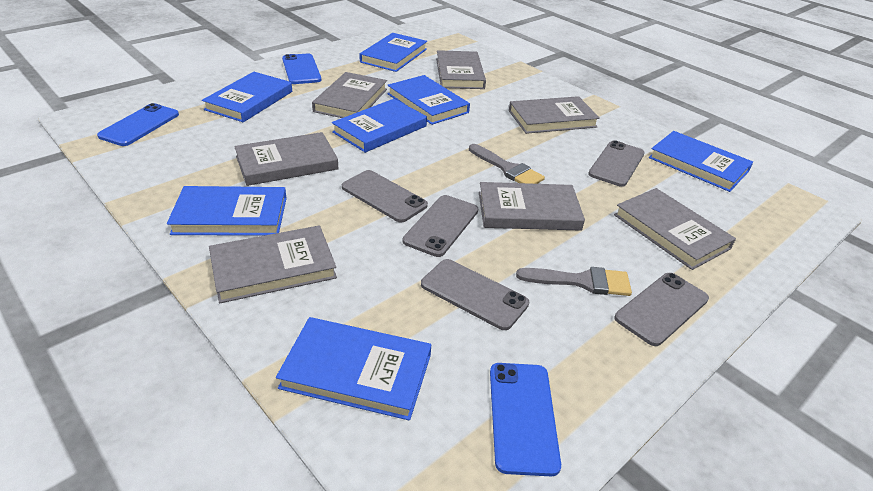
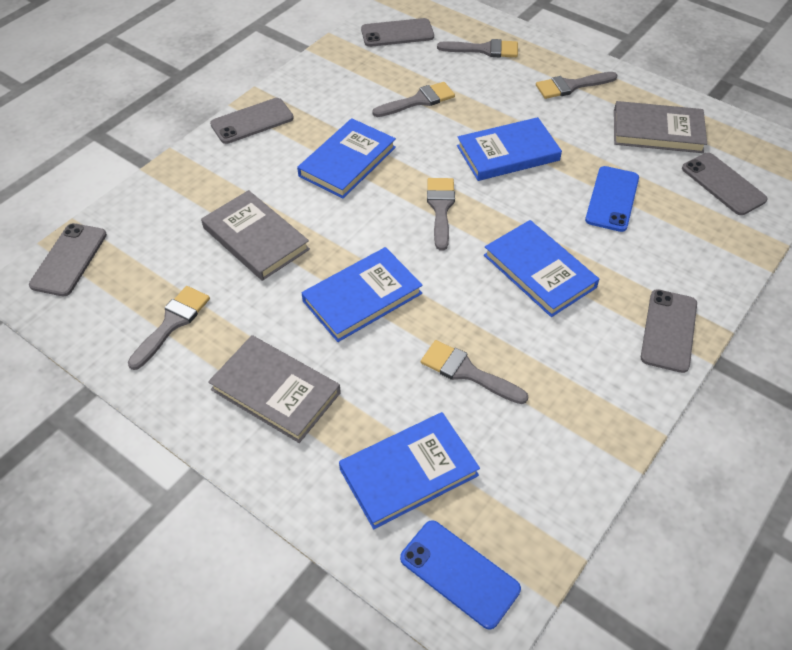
blue book: [167,186,287,236] [202,72,292,122] [276,317,431,420] [332,99,427,153] [360,33,427,72] [387,75,470,125] [649,131,753,192] = 7 -> [297,118,396,198] [302,247,423,342] [339,412,480,529] [457,117,562,181] [484,220,599,317] = 5
blue phone: [97,103,179,146] [282,54,321,84] [490,363,561,476] = 3 -> [400,520,521,630] [585,166,639,232] = 2
grey book: [209,225,337,303] [234,132,339,186] [312,72,387,118] [436,50,486,89] [479,182,585,231] [509,96,600,134] [614,188,736,270] = 7 -> [201,190,310,281] [208,335,341,443] [614,101,707,153] = 3
grey brush: [469,144,545,184] [516,267,632,296] = 2 -> [128,286,210,370] [372,82,455,117] [421,340,528,404] [427,178,455,251] [437,39,518,57] [536,72,617,99] = 6

